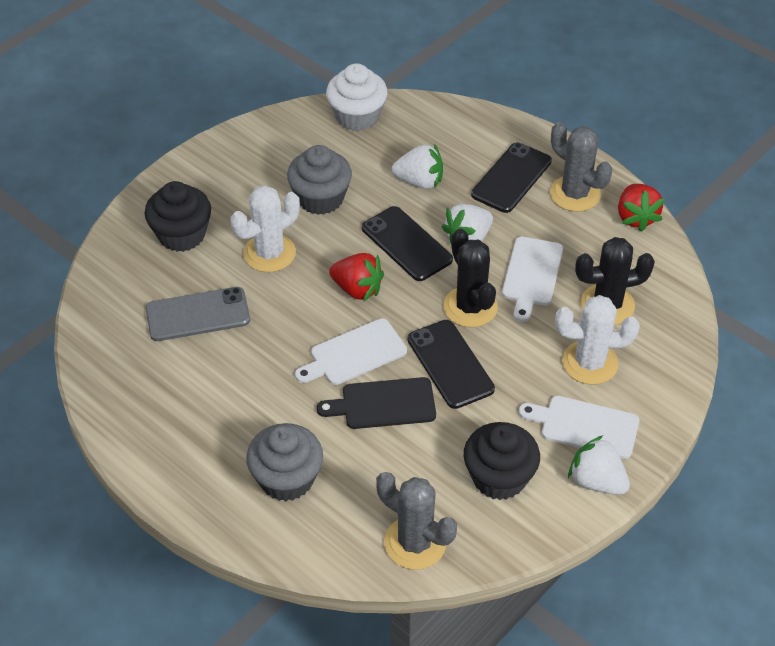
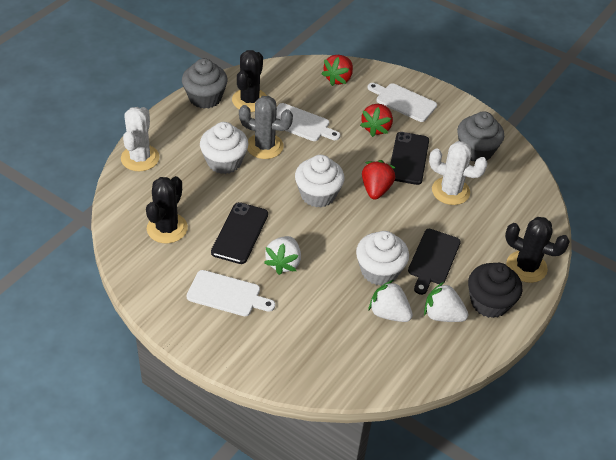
black cactus: [443,229,498,327] [575,237,655,325] = 2 -> [146,176,188,243] [232,50,267,112] [505,217,570,283] = 3
black cupcake: [144,181,211,252] [464,422,540,500] = 2 -> [468,263,522,318] = 1
black phone: [362,206,453,281] [408,320,495,409] [471,142,552,213] = 3 -> [211,202,268,264] [390,132,429,185] = 2
grey cactus: [376,472,457,570] [550,122,612,212] = 2 -> [239,96,293,159] = 1
grey phone: [146,287,250,341] = 1 -> none = 0
red strawberry: [329,253,384,302] [618,184,664,232] = 2 -> [322,55,353,86] [360,104,393,137] [362,160,396,200] = 3
white cupcake: [326,64,387,131] = 1 -> [200,122,248,174] [295,155,345,207] [356,231,409,286] = 3

